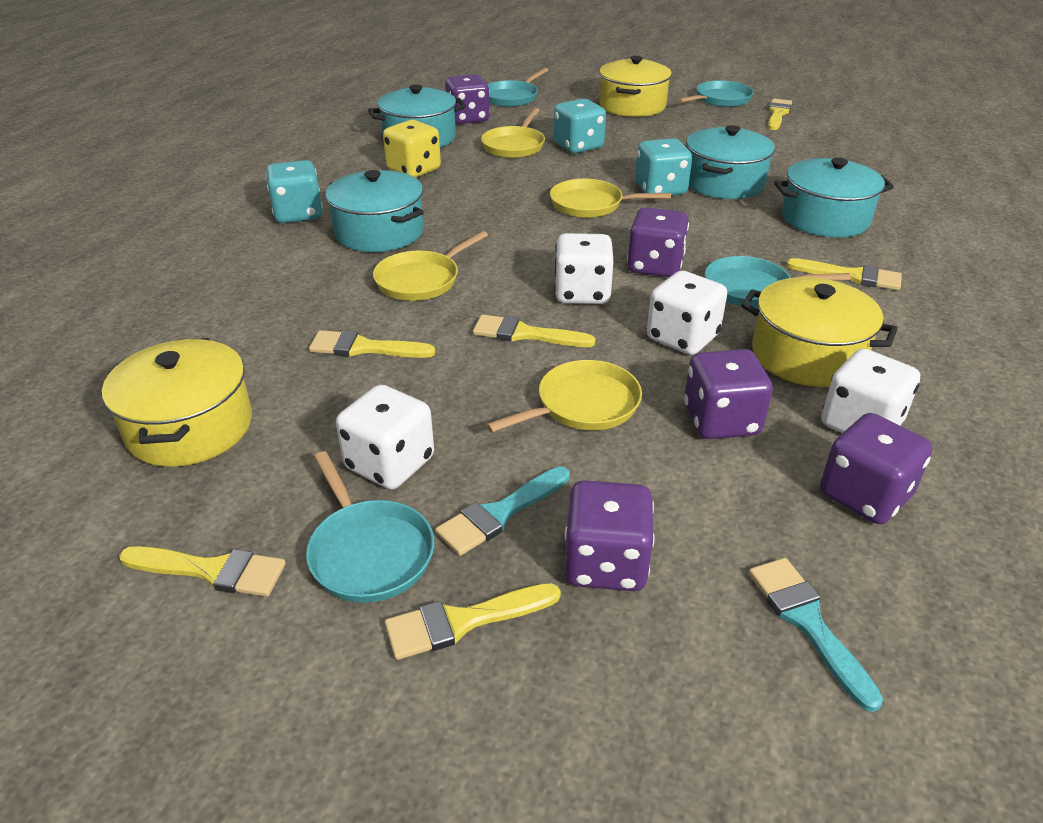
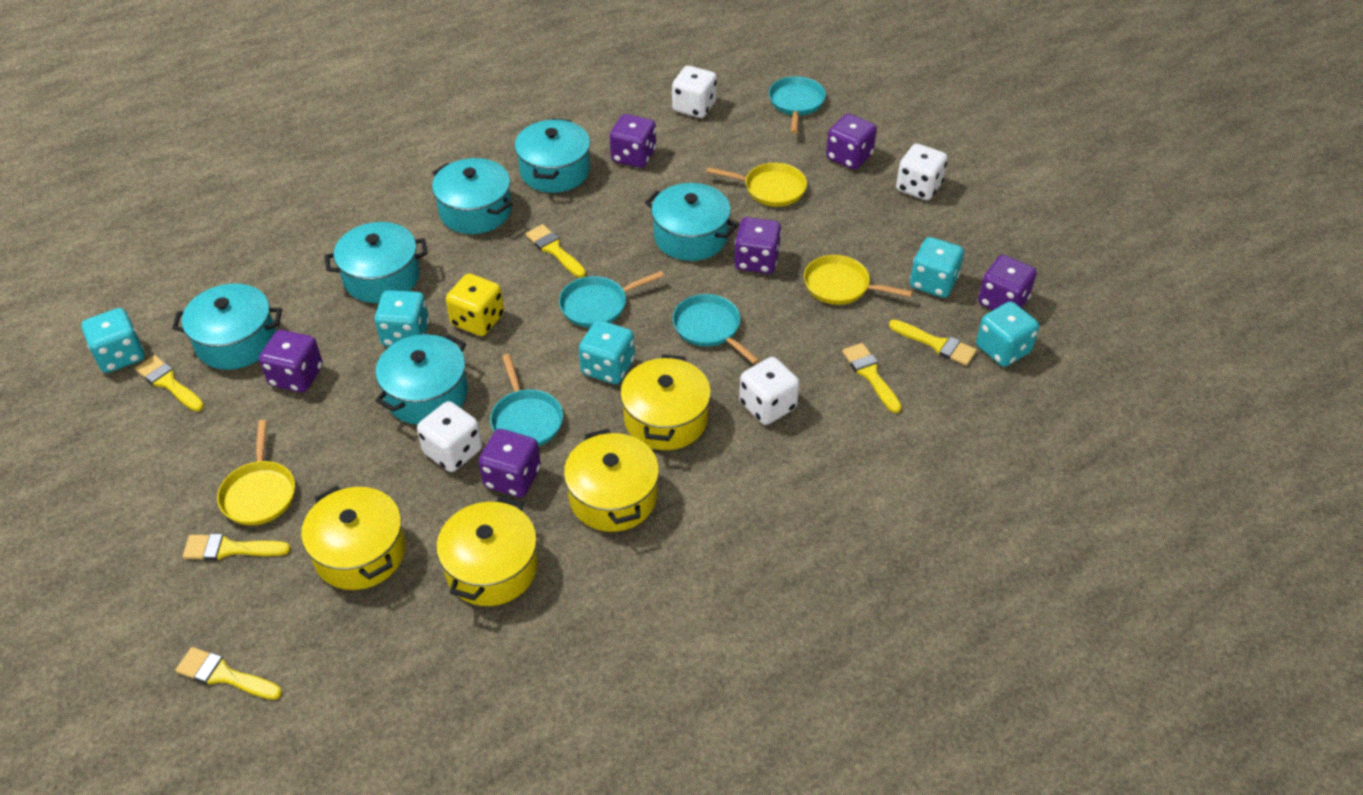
purple dice: [445,74,490,124] [565,480,654,591] [627,207,689,277] [684,349,773,439] [820,413,932,524] = 5 -> [259,330,323,392] [478,429,541,497] [610,114,656,168] [734,217,782,274] [826,114,877,170] [978,255,1037,310] = 6
turquoise brush: [435,466,570,556] [749,558,883,712] = 2 -> none = 0
turquoise dice: [266,160,323,223] [554,99,606,153] [635,138,692,196] = 3 -> [81,308,144,373] [374,290,429,346] [579,320,635,384] [910,237,964,298] [976,301,1039,367] = 5
turquoise pot: [325,170,424,252] [368,85,466,148] [686,125,775,199] [774,158,894,237] = 4 -> [172,284,282,370] [325,222,428,303] [375,334,468,425] [432,158,512,234] [515,118,590,193] [645,183,738,261] = 6
yellow pan: [373,231,488,301] [481,108,545,158] [486,360,642,433] [550,179,671,218] = 4 -> [217,420,295,525] [706,163,807,207] [804,255,913,305] = 3
yellow pot: [102,338,252,467] [599,56,672,117] [741,277,897,387] = 3 -> [301,485,406,590] [436,496,538,606] [564,429,659,532] [620,354,711,450] = 4

